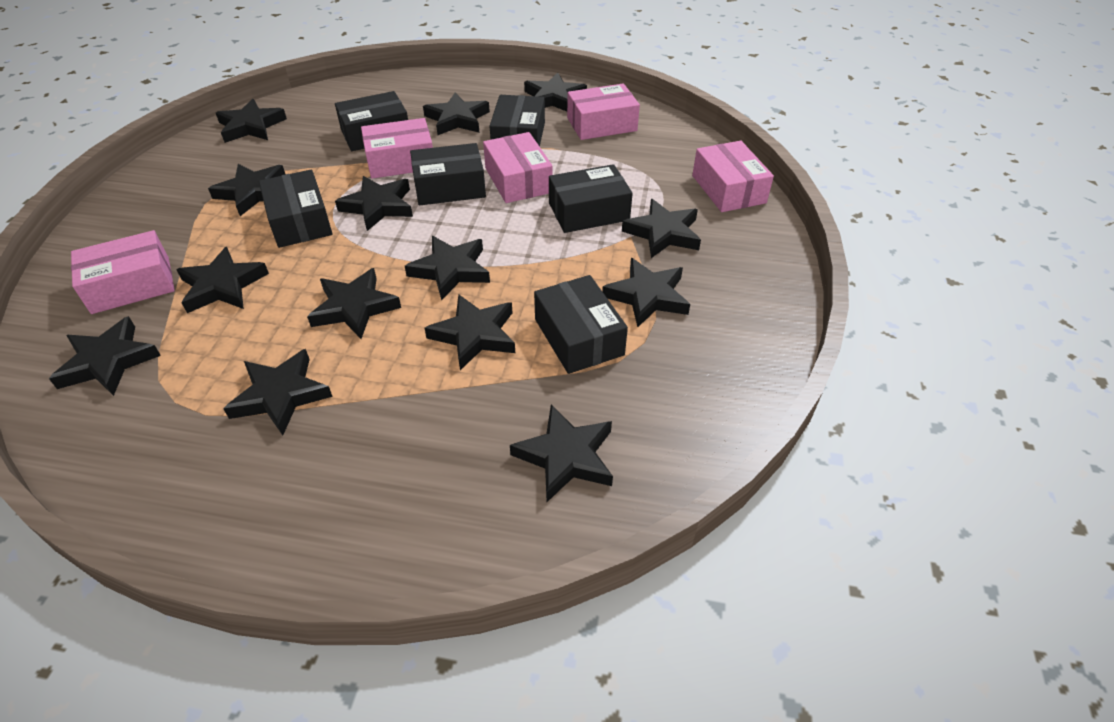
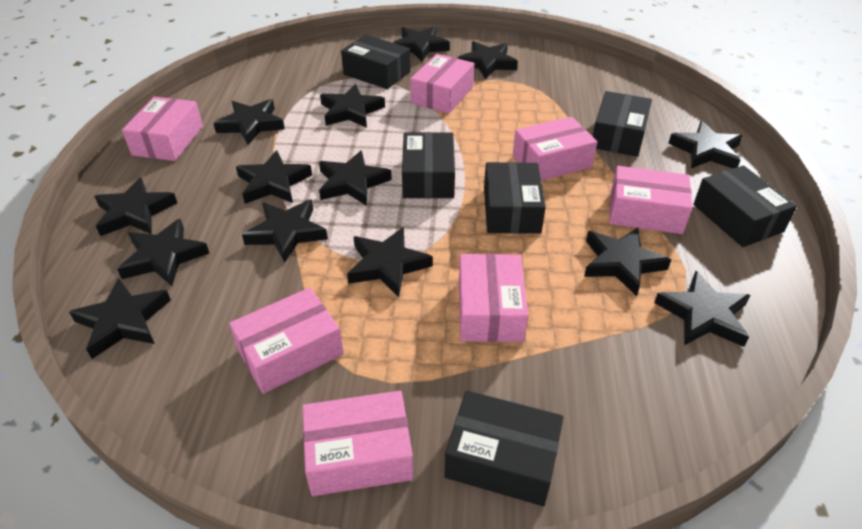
pink box: [71,230,175,314] [361,118,433,179] [483,132,553,203] [567,84,640,140] [692,141,774,212] = 5 -> [122,97,203,161] [229,288,344,394] [302,391,414,496] [410,54,475,114] [459,254,528,342] [513,117,597,181] [609,166,692,234] = 7

